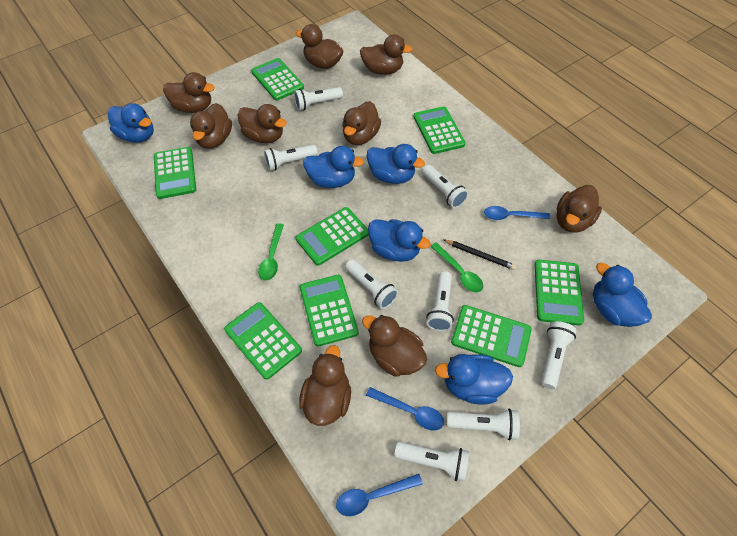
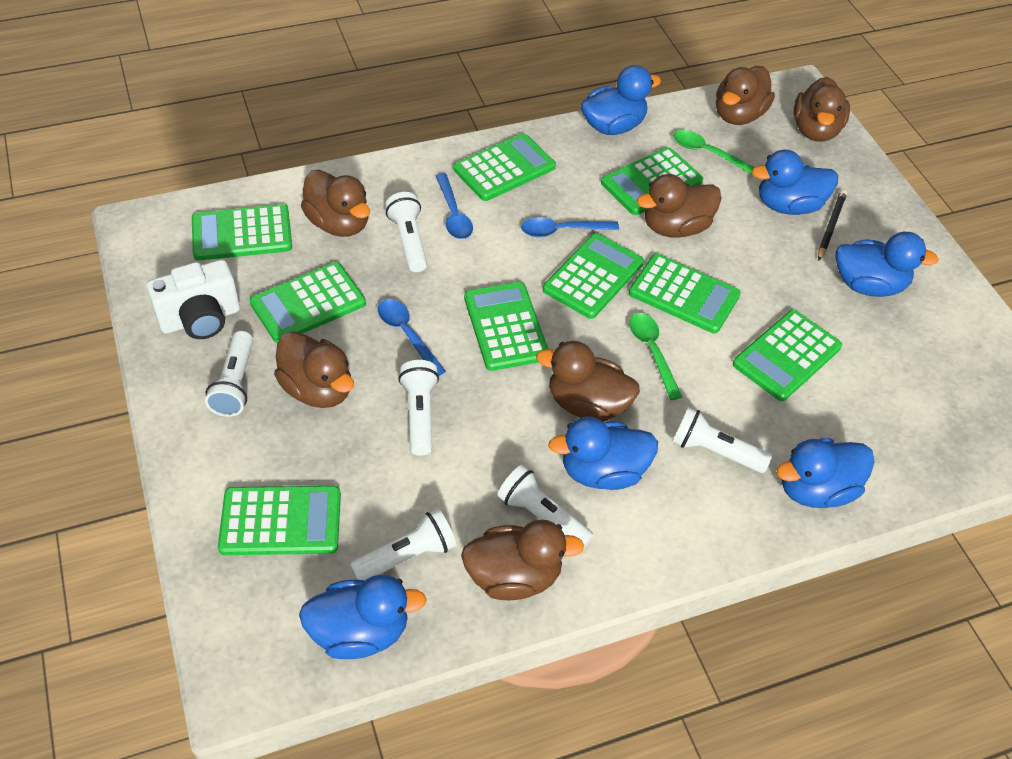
brown duck: [163,72,215,113] [190,103,232,149] [237,104,287,143] [296,24,343,69] [299,345,351,426] [342,101,381,145] [360,34,413,75] [362,315,427,377] [556,185,602,233] = 9 -> [274,331,354,408] [301,170,370,237] [461,519,584,600] [536,341,640,422] [637,174,722,238] [716,66,775,125] [794,77,850,142] = 7
green calculator: [154,147,196,199] [224,302,302,380] [251,58,304,101] [296,207,369,266] [300,275,359,347] [413,106,466,154] [451,305,532,367] [534,260,584,325] = 8 -> [192,204,292,261] [218,486,341,555] [250,262,366,343] [454,133,556,201] [464,282,548,371] [543,233,644,319] [601,147,703,215] [629,254,741,334] [733,310,842,401] = 9
white camera: none = 0 -> [146,260,240,339] = 1
white flashlight: [264,145,318,171] [294,87,343,110] [345,259,398,309] [394,442,469,482] [422,165,468,208] [426,271,454,331] [447,409,520,440] [541,321,576,389] = 8 -> [205,331,253,417] [350,509,456,580] [385,192,427,272] [398,360,439,456] [497,465,593,549] [672,407,772,473] = 6

